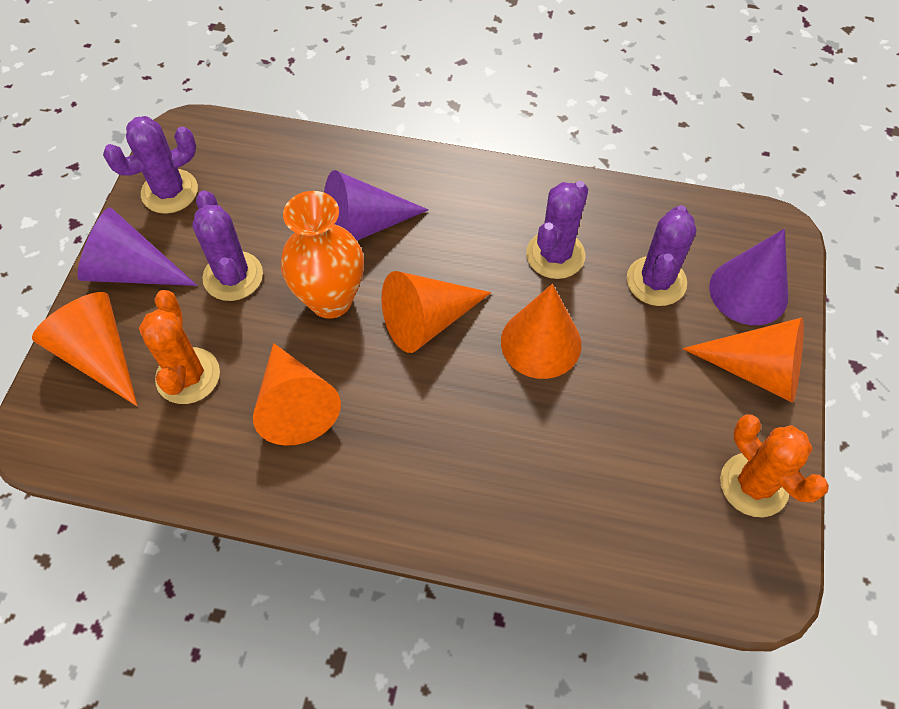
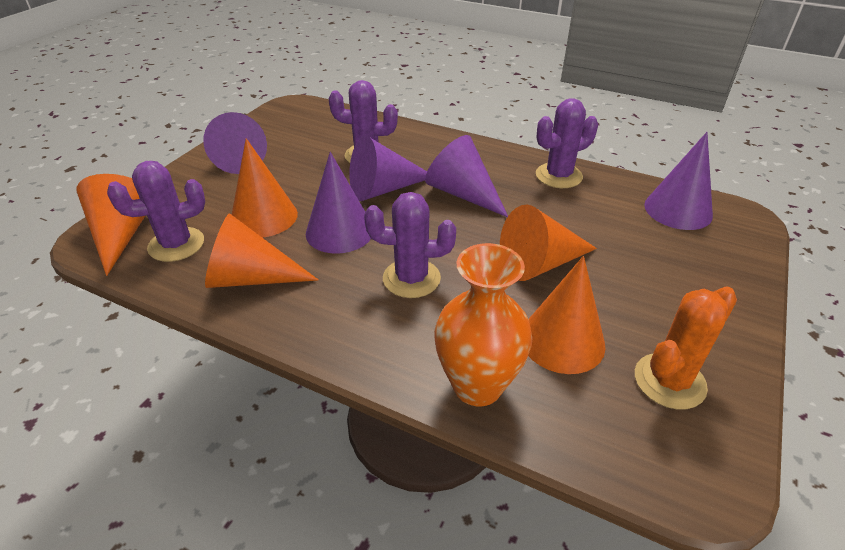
orange cactus: [139,290,220,404] [720,414,829,517] = 2 -> [635,286,737,409] = 1
purple cone: [77,207,197,286] [324,170,429,241] [709,229,788,325] = 3 -> [203,112,267,174] [306,152,371,254] [349,136,427,201] [425,135,508,217] [644,132,713,230] = 5

